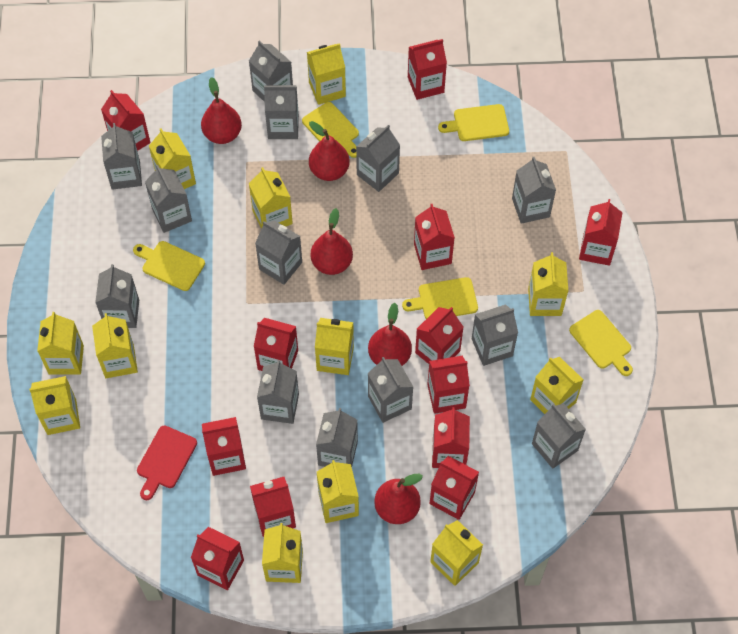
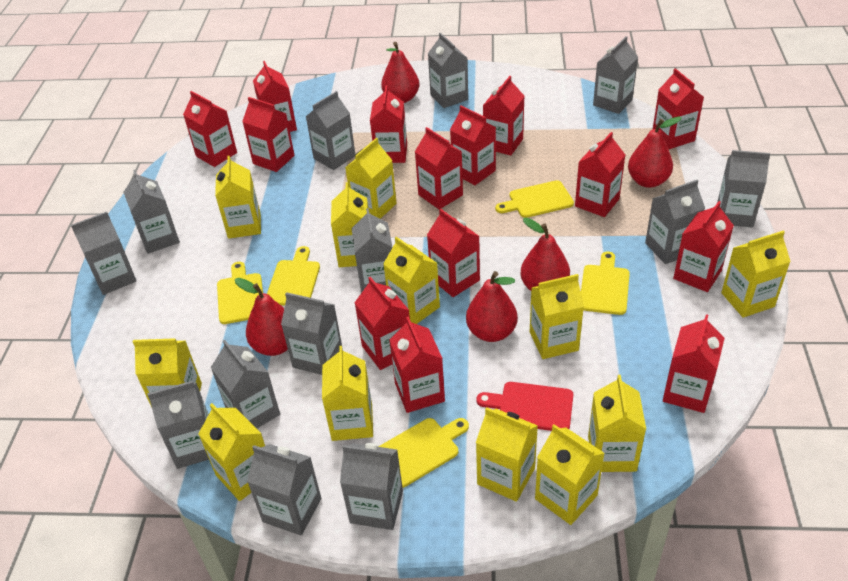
red carton: [101,90,150,151] [191,527,244,590] [202,417,246,476] [250,477,296,537] [254,318,298,371] [408,39,447,100] [414,204,455,270] [415,307,464,364] [427,356,470,414] [429,456,479,520] [432,407,470,468] [579,199,623,266] = 12 -> [183,91,237,167] [242,97,295,172] [253,61,297,132] [354,277,410,370] [370,85,407,163] [389,316,445,413] [415,127,463,209] [427,209,480,297] [450,105,496,185] [483,76,524,156] [575,132,625,217] [653,68,704,149] [663,314,725,413] [673,201,734,292] = 14

